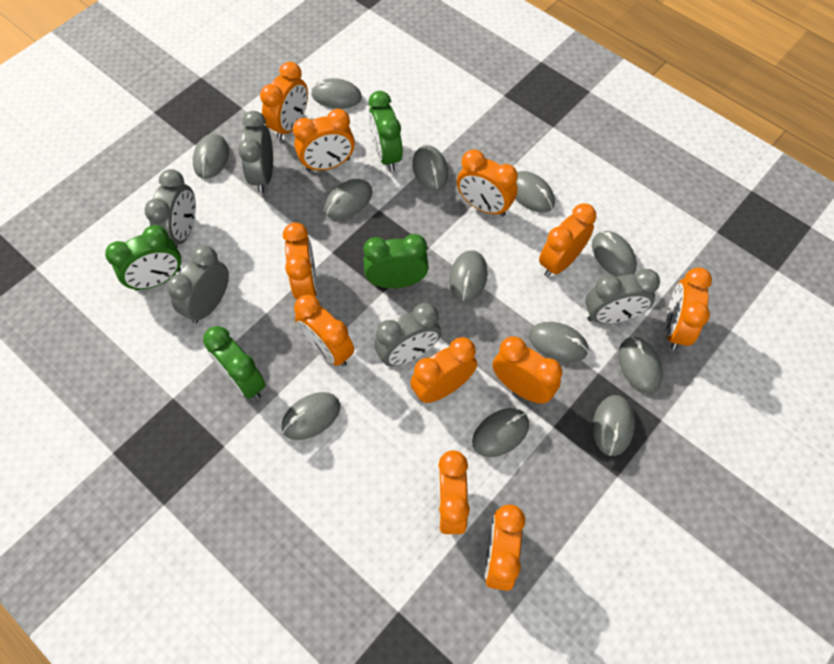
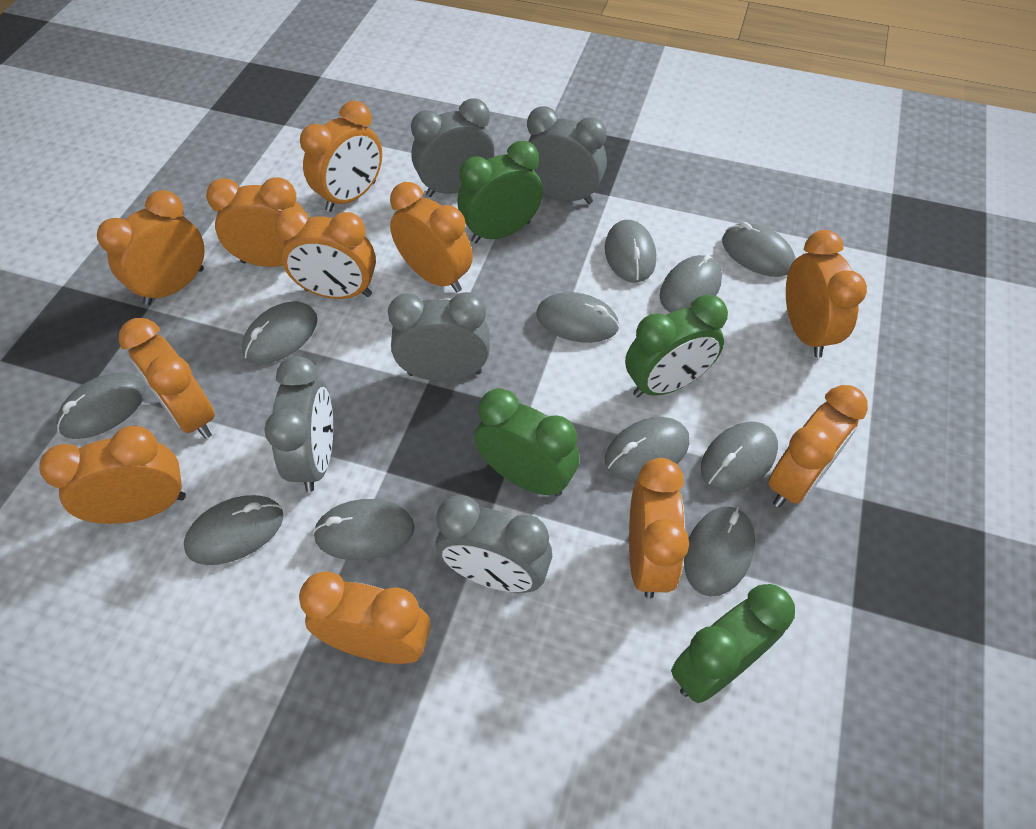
grey mouse: [193,134,229,179] [282,392,340,440] [311,78,362,109] [324,179,372,219] [412,145,448,190] [449,250,488,302] [472,408,529,457] [515,171,555,213] [529,322,589,362] [592,231,637,277] [593,395,635,456] [618,336,663,394] = 12 -> [56,372,146,439] [184,495,284,565] [242,301,318,364] [313,499,415,561] [536,292,619,343] [605,220,656,283] [605,417,689,481] [660,254,722,313] [684,506,755,596] [701,422,778,492] [722,222,795,277] = 11

